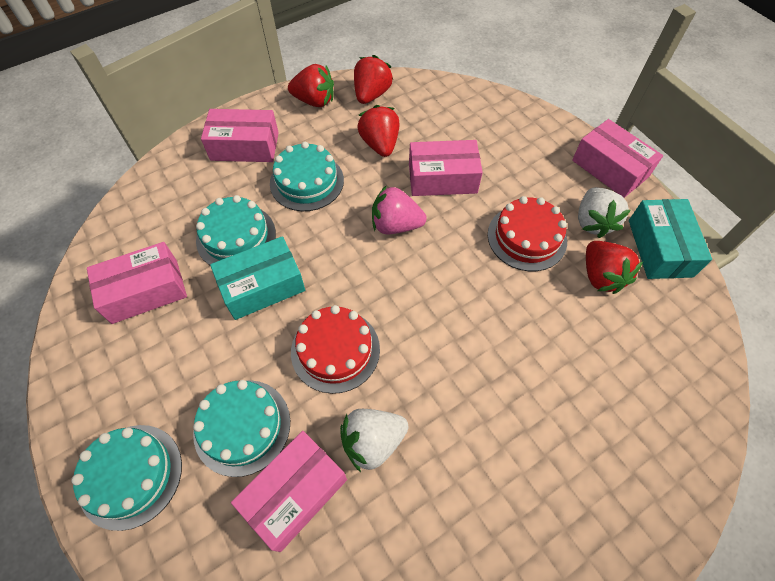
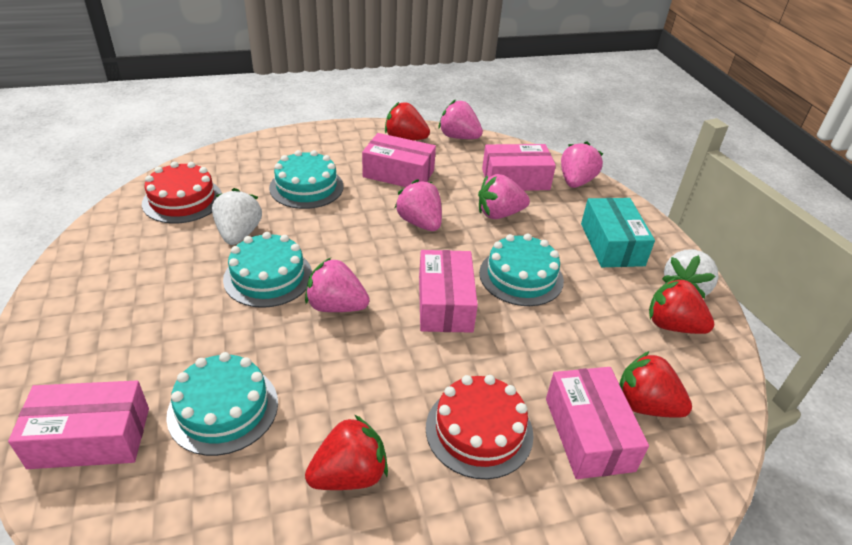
pink strawberry: [372,185,427,234] = 1 -> [305,258,370,312] [395,179,442,231] [438,99,483,139] [478,174,530,219] [561,141,603,188] = 5
turquoise box: [210,236,305,320] [629,199,712,279] = 2 -> [581,198,655,267] = 1

